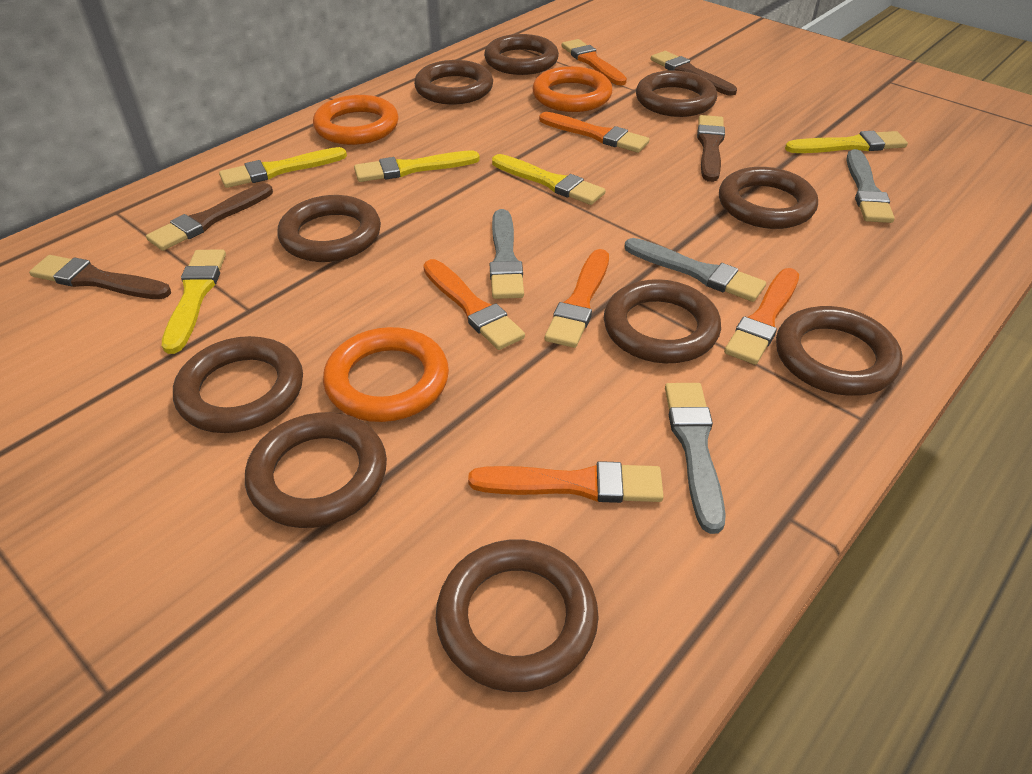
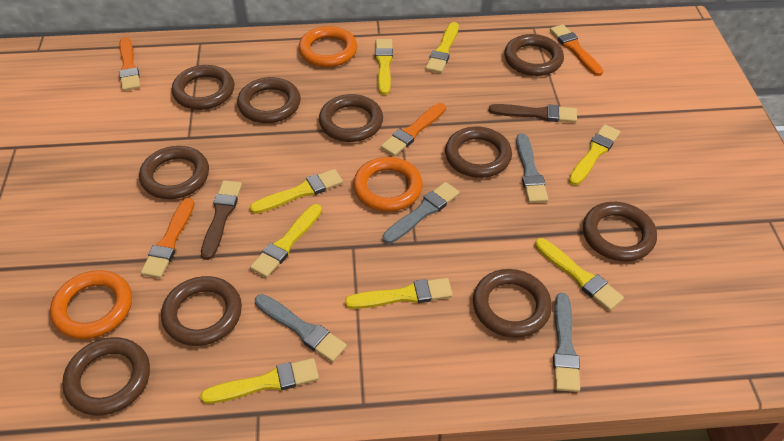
brown brush: [29,255,171,299] [146,183,273,251] [651,51,737,96] [697,115,725,182] = 4 -> [201,180,242,260] [489,104,577,123] = 2
orange brush: [423,259,525,350] [468,461,664,503] [539,112,649,153] [545,249,609,348] [562,39,627,85] [724,268,799,365] = 6 -> [119,37,140,91] [140,198,194,278] [381,103,446,156] [550,24,603,76] = 4
yellow brush: [162,249,226,354] [219,147,347,188] [354,151,480,182] [492,154,606,205] [785,131,908,153] = 5 -> [200,358,319,404] [250,169,343,214] [250,204,322,278] [345,278,453,309] [375,39,393,95] [425,22,459,73] [535,238,624,311] [569,124,620,185] = 8

